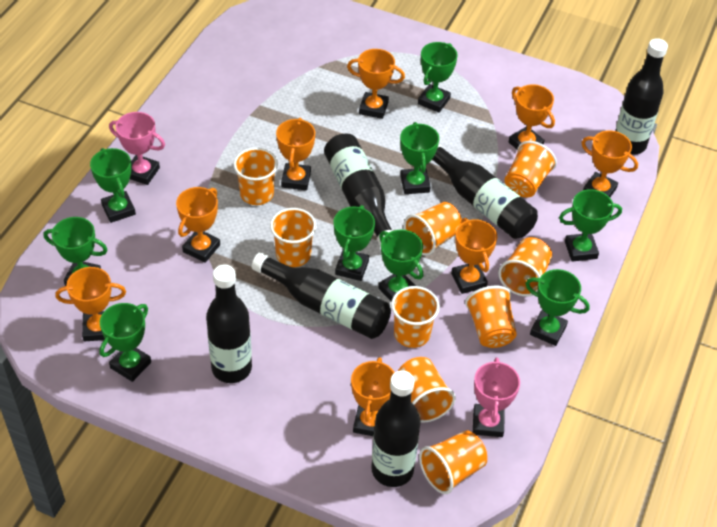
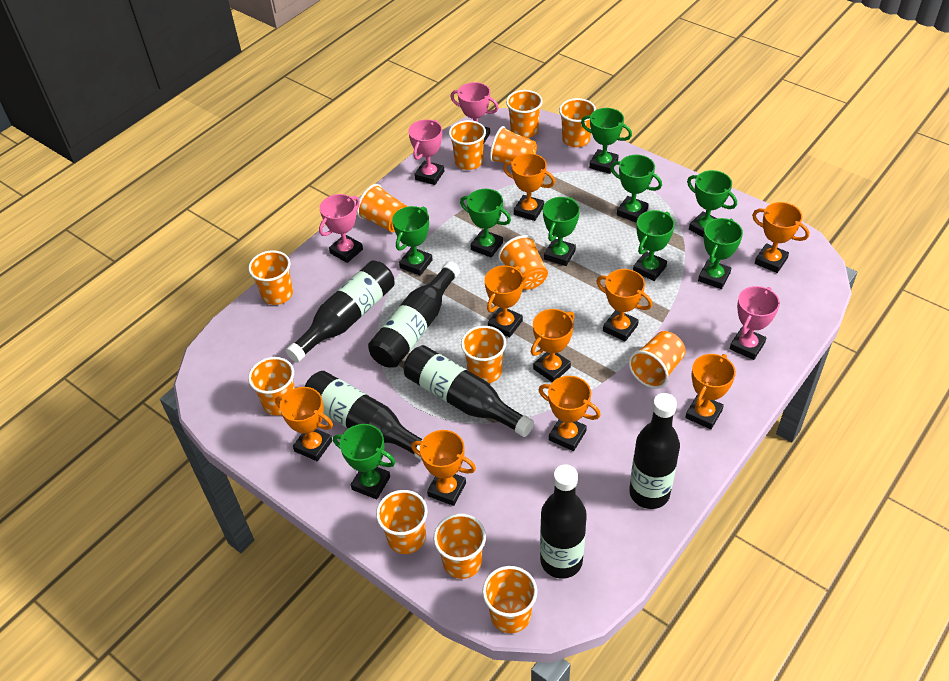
orange cup: [233,148,278,205] [270,208,316,267] [391,286,440,348] [398,357,456,423] [403,202,462,256] [419,430,487,494] [465,286,517,348] [498,237,552,297] [504,141,557,198] = 9 -> [248,251,293,305] [248,357,295,416] [357,184,407,232] [376,490,428,554] [434,514,486,579] [449,120,486,170] [461,326,506,383] [482,566,537,633] [490,126,537,163] [498,235,548,290] [506,90,543,138] [559,98,596,147] [628,331,686,389] = 13
orange trophy: [55,267,126,342] [176,187,220,263] [276,118,315,190] [347,49,405,119] [351,357,395,436] [451,218,497,294] [509,84,555,149] [581,130,638,197] = 8 -> [275,387,333,461] [411,430,476,506] [485,265,524,338] [503,153,555,221] [531,309,574,382] [539,376,601,451] [596,269,652,342] [685,354,736,429] [752,202,809,273] = 9
pink trophy: [109,112,165,185] [473,358,520,437] = 2 -> [319,194,363,263] [408,119,444,185] [451,82,499,144] [730,286,780,360] = 4

